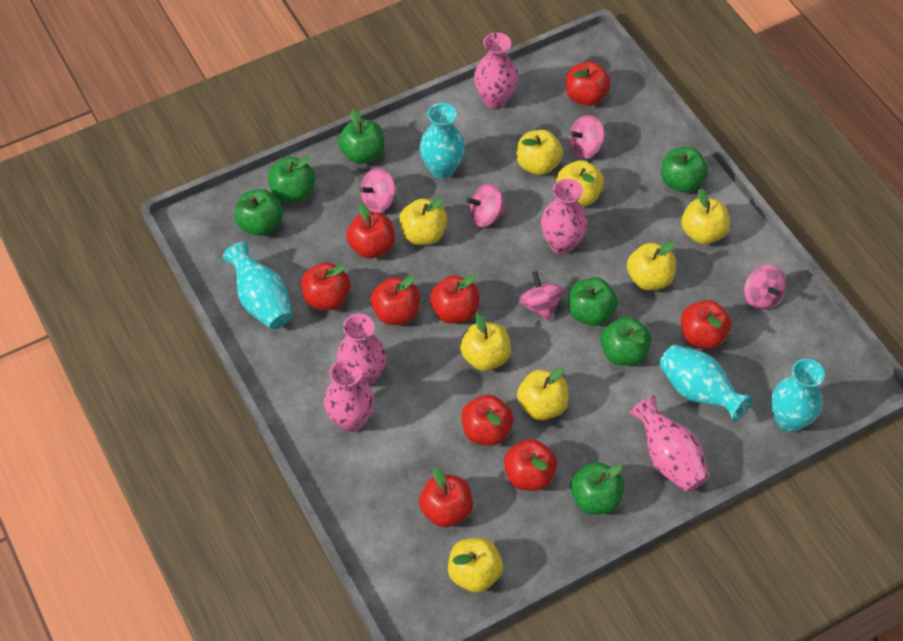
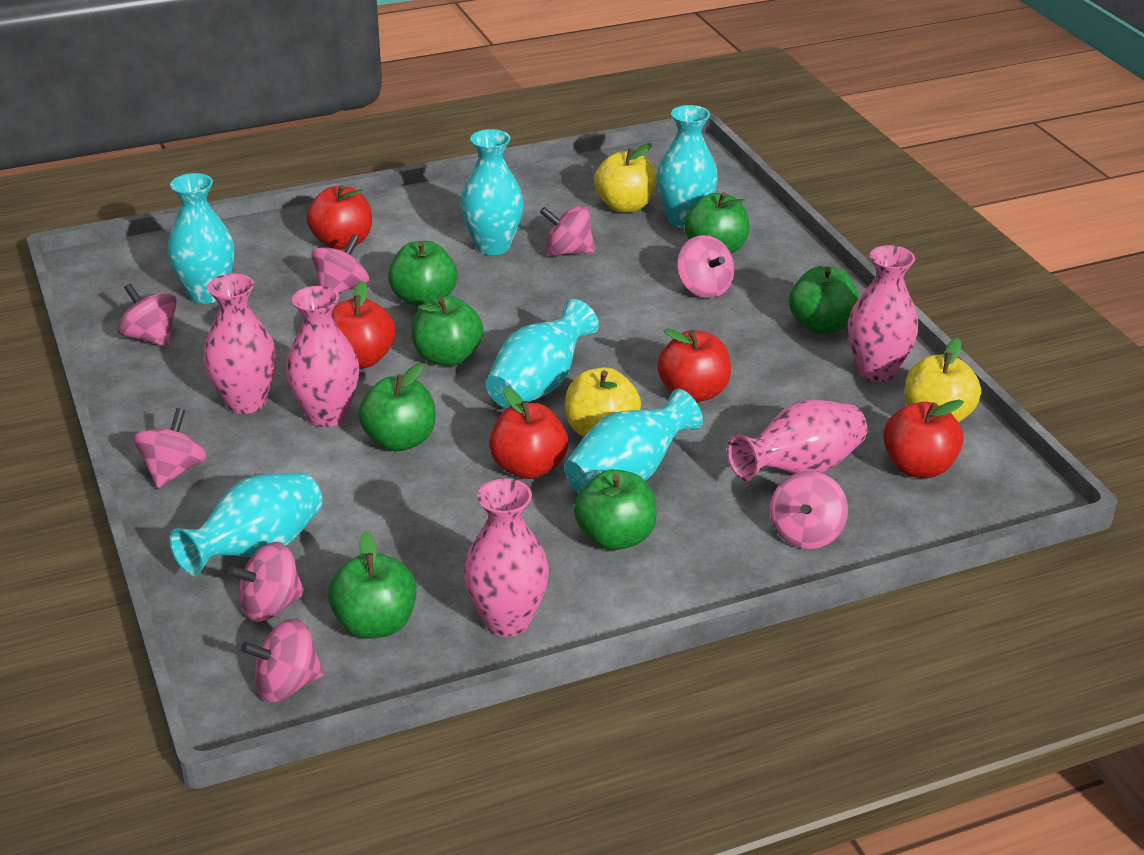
pink spinning top: [360,168,395,213] [466,183,505,227] [519,271,564,321] [569,115,605,158] [744,265,786,310] = 5 -> [117,283,177,347] [133,408,207,488] [228,542,305,622] [241,619,324,702] [311,235,369,293] [540,205,595,256] [677,235,735,298] [770,471,848,549] = 8
red apple: [301,262,350,310] [346,203,395,259] [370,276,420,325] [419,467,473,527] [430,275,480,324] [461,395,514,446] [504,439,557,491] [566,61,611,106] [681,300,732,349] = 9 -> [307,185,372,250] [332,280,396,368] [489,388,568,479] [657,328,731,402] [883,400,964,478] = 5
turquoise vase: [222,241,293,329] [420,103,465,179] [659,345,753,421] [771,359,825,432] = 4 -> [167,173,235,304] [170,472,322,576] [460,129,524,255] [486,299,599,408] [564,389,703,494] [657,105,718,228] = 6
yellow apple: [399,198,447,245] [448,538,503,593] [460,313,511,371] [516,130,563,175] [517,367,569,420] [556,160,604,206] [627,242,676,290] [681,188,730,244] = 8 -> [565,367,641,437] [594,143,657,213] [905,338,981,422] = 3

